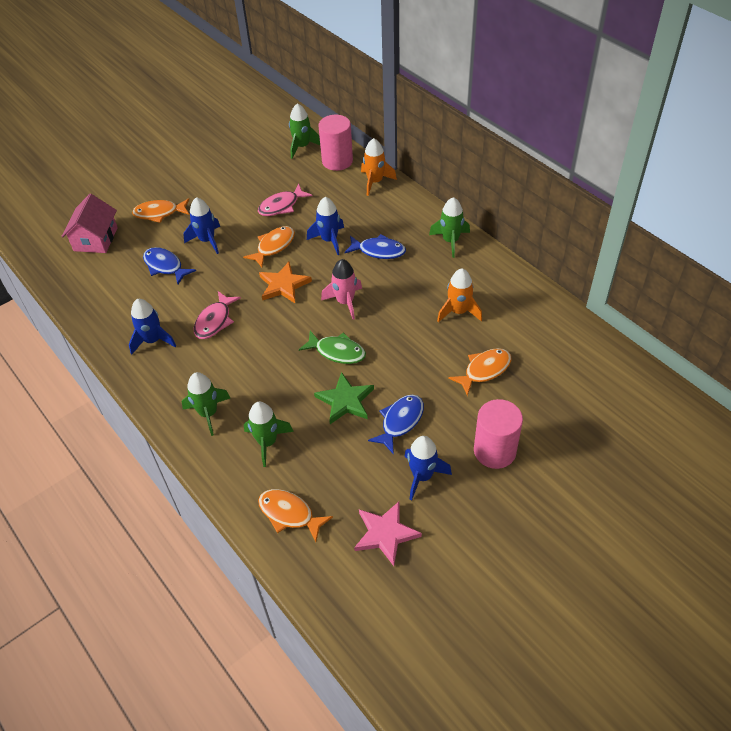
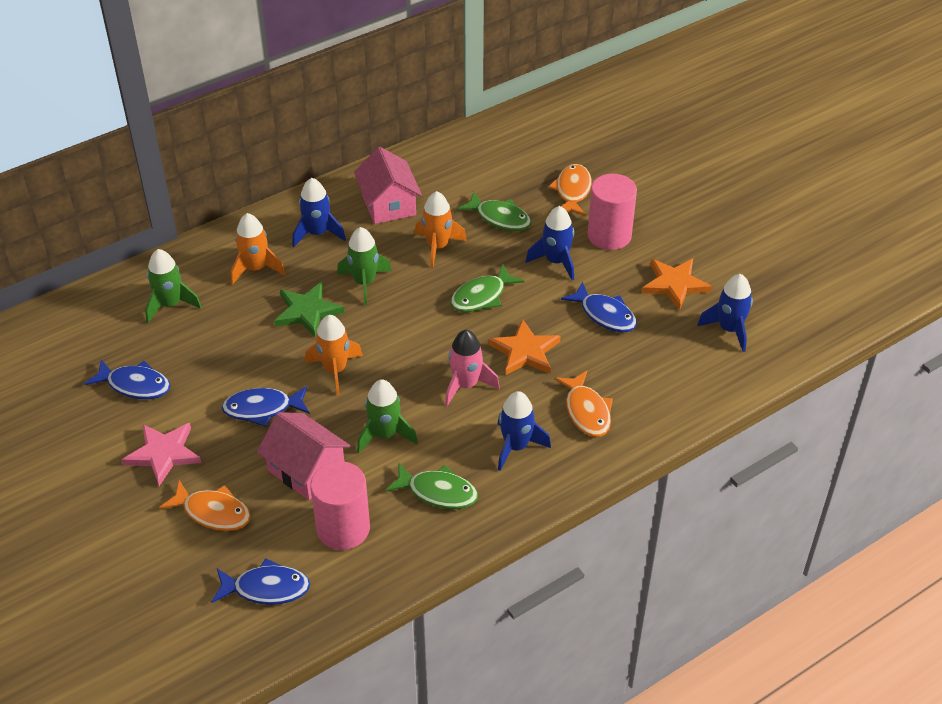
blue fish: [143,247,196,284] [344,234,406,259] [368,395,424,454] = 3 -> [84,359,171,399] [211,558,310,605] [222,386,310,427] [561,281,637,332] = 4
green fish: [299,331,366,364] = 1 -> [385,463,478,509] [451,264,525,312] [457,192,532,231] = 3
green rocket: [182,372,230,436] [244,402,294,467] [289,103,320,159] [429,197,470,258] = 4 -> [145,249,202,323] [337,227,392,305] [357,379,418,453] = 3
orange fish: [132,198,189,223] [243,226,295,267] [258,489,333,542] [448,348,512,396] = 4 -> [159,480,251,531] [549,164,592,216] [554,371,613,437] = 3
orange rocket: [361,138,397,196] [437,268,482,322] = 2 -> [231,213,285,285] [305,315,363,395] [415,191,467,268] = 3
orange star: [259,262,312,303] = 1 -> [489,319,561,375] [642,259,712,311] = 2
pink fish: [194,291,241,339] [258,184,312,216] = 2 -> none = 0
pink house: [62,194,118,253] = 1 -> [257,412,350,500] [354,147,422,224] = 2

